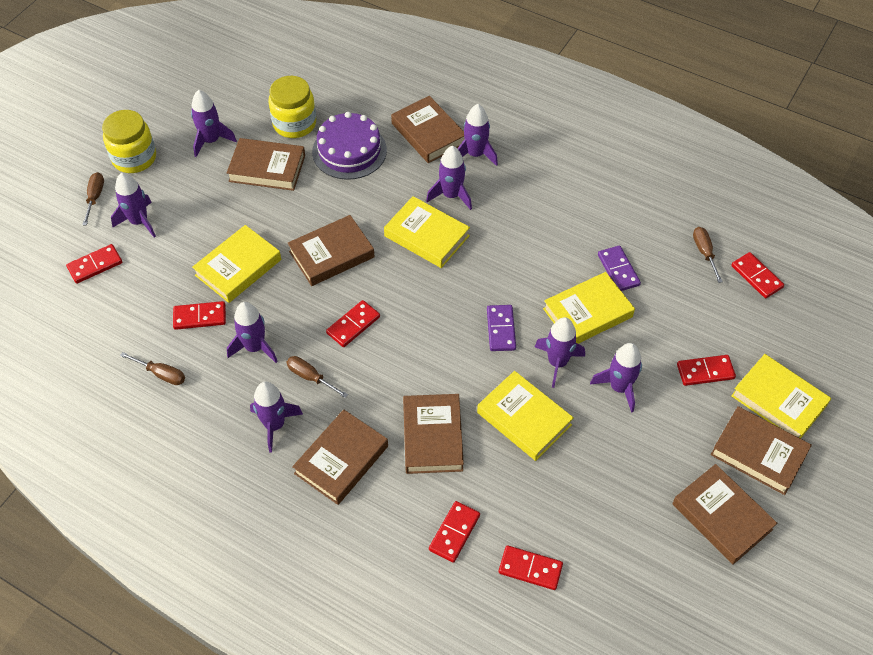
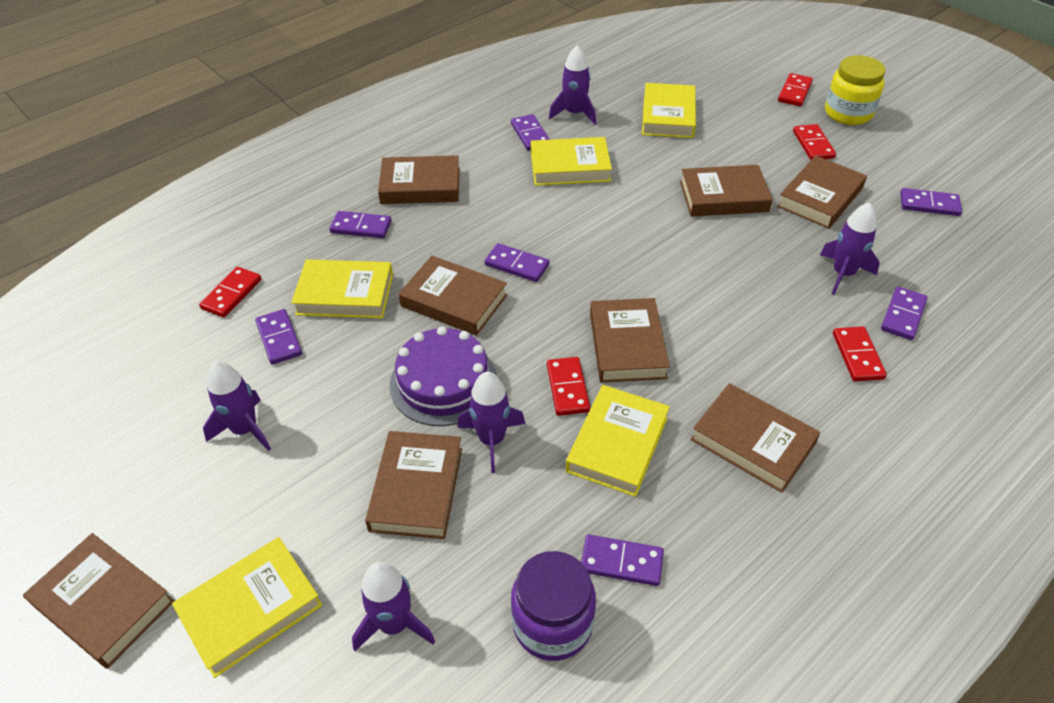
brown book: [227,138,305,191] [287,215,375,286] [292,409,388,505] [391,96,464,163] [403,394,464,474] [672,464,777,565] [711,406,812,495] = 7 -> [23,533,174,669] [365,431,462,539] [378,155,460,204] [399,256,507,336] [590,298,670,383] [680,165,773,216] [691,383,821,493] [777,155,867,229] = 8
brown screwdriver: [82,172,104,225] [120,352,185,385] [286,356,348,398] [693,227,723,283] = 4 -> none = 0
purple domino: [487,305,516,351] [598,245,641,291] = 2 -> [255,309,302,365] [329,211,392,238] [485,243,549,282] [511,114,550,151] [581,535,664,586] [881,287,928,340] [900,188,962,216] = 7
purple jar: none = 0 -> [511,551,596,661] = 1
purple rocket: [111,173,156,238] [191,90,237,157] [227,302,278,363] [250,382,303,452] [426,146,472,210] [457,104,498,166] [535,317,585,388] [590,343,642,413] = 8 -> [203,361,271,451] [352,562,435,651] [457,372,525,473] [549,45,596,125] [820,202,880,295] = 5
red domino: [66,244,122,284] [173,301,226,330] [326,300,380,347] [429,501,480,563] [499,545,563,590] [677,355,736,386] [731,252,784,298] = 7 -> [199,267,261,318] [547,357,590,416] [778,73,813,106] [793,124,836,160] [833,326,887,382] = 5
yellow jar: [102,110,156,173] [268,76,316,138] = 2 -> [825,55,886,125] = 1

